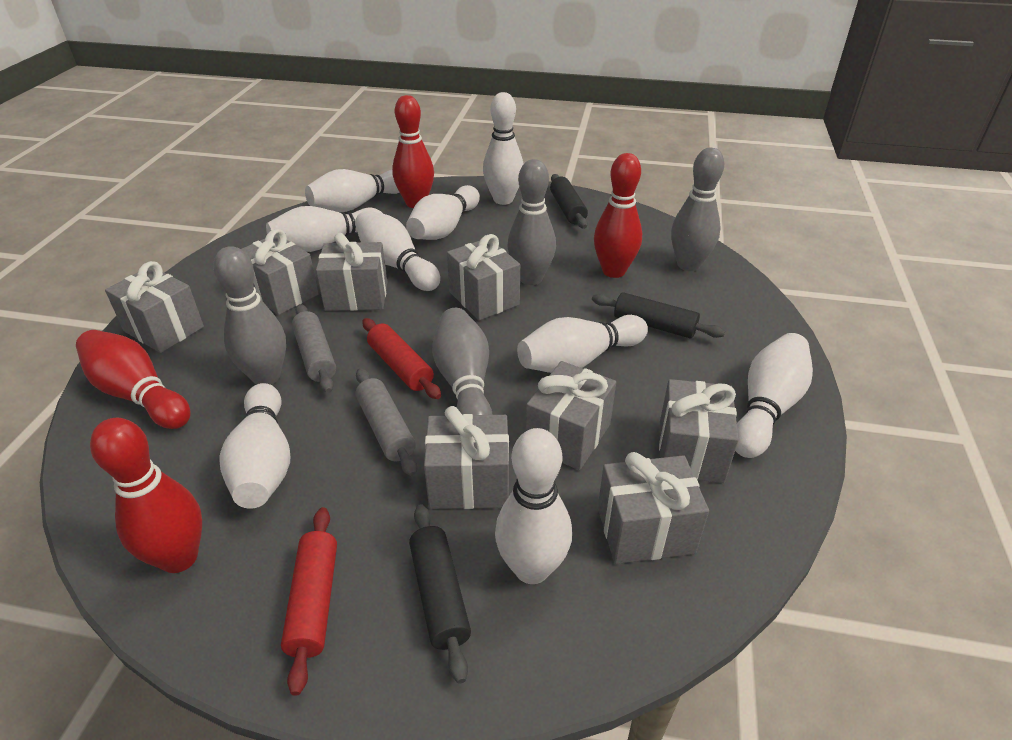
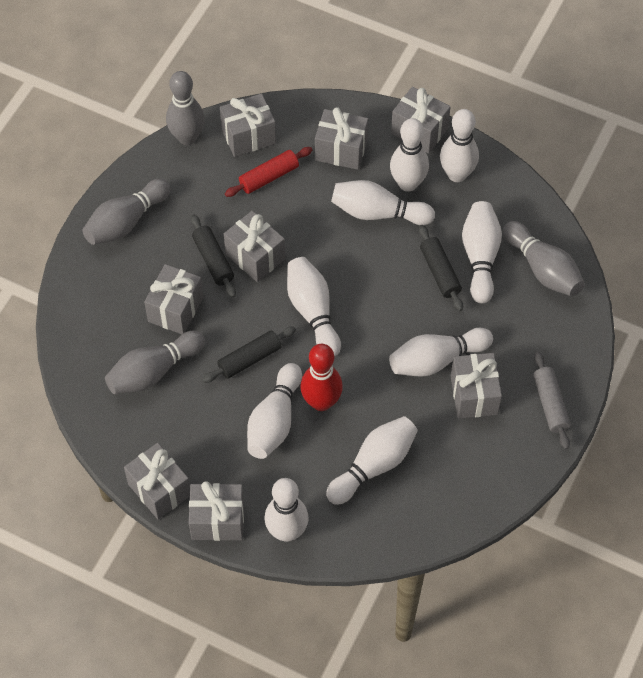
grey rolling pin: [292,304,336,393] [356,368,417,477] = 2 -> [533,351,571,449] = 1
red bowling pin: [76,330,190,429] [90,418,202,573] [392,95,434,208] [594,153,642,278] = 4 -> [300,344,343,411] = 1
red rolling pin: [281,507,337,696] [362,318,441,399] = 2 -> [225,147,312,197] = 1

